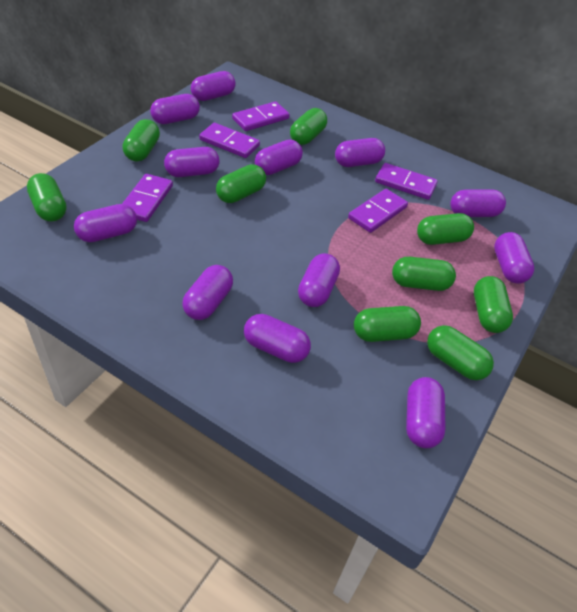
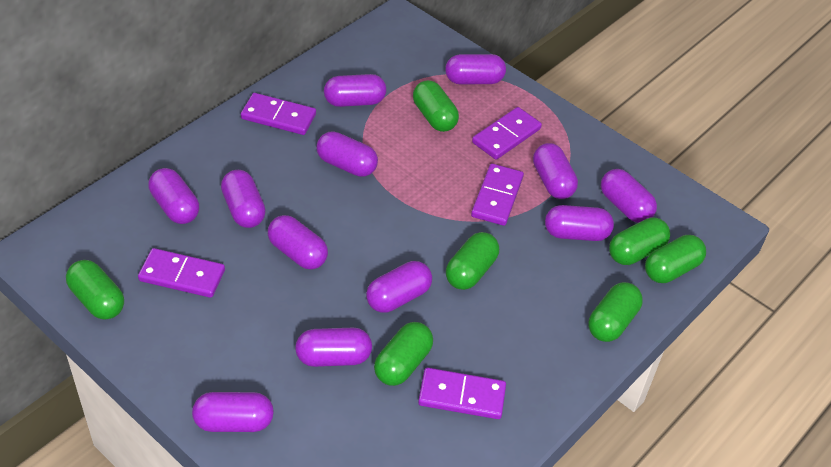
green capsule: [27,173,66,222] [123,119,160,162] [216,164,266,203] [290,108,327,145] [354,306,421,342] [392,257,456,291] [417,213,474,245] [427,325,494,380] [474,276,513,333] = 9 -> [66,260,124,320] [374,322,433,386] [413,80,459,132] [446,232,499,290] [588,282,643,342] [609,217,670,265] [645,235,706,283] = 7

